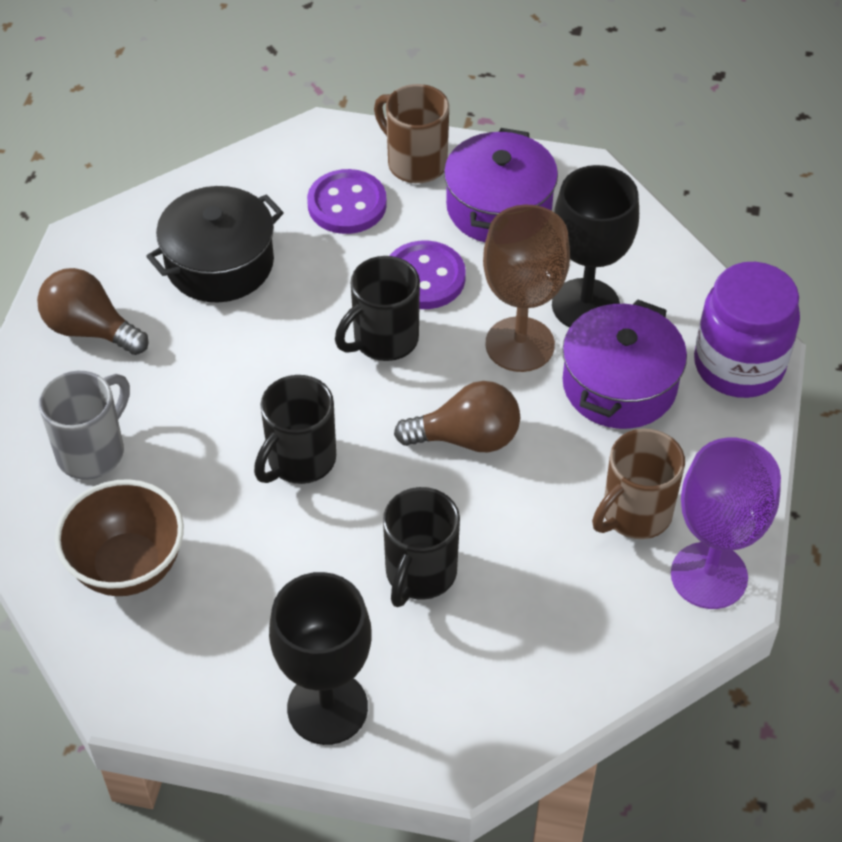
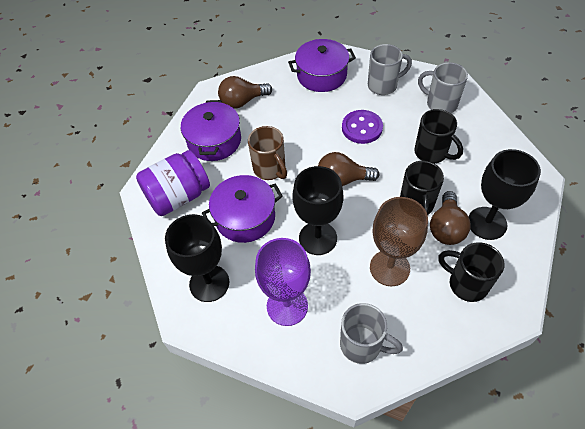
black goblet: [269,572,371,745] [552,165,639,328] = 2 -> [165,214,229,302] [293,166,344,255] [468,149,541,240] = 3
black pot: [146,186,284,302] = 1 -> none = 0
brown bowl: [55,479,184,596] = 1 -> none = 0
brown light bulb: [37,268,149,355] [394,381,520,452] = 2 -> [218,76,272,109] [318,152,379,186] [430,191,471,245] = 3
brown mug: [374,84,449,183] [592,428,685,539] = 2 -> [248,126,287,180] = 1
grey mug: [39,371,130,480] = 1 -> [340,303,403,364] [368,44,412,95] [418,62,468,113] = 3
purple button: [307,169,387,234] [389,241,466,309] = 2 -> [342,110,383,144] = 1
purple pot: [444,128,558,242] [563,299,687,429] = 2 -> [181,100,241,161] [202,175,283,243] [288,39,356,92] = 3

